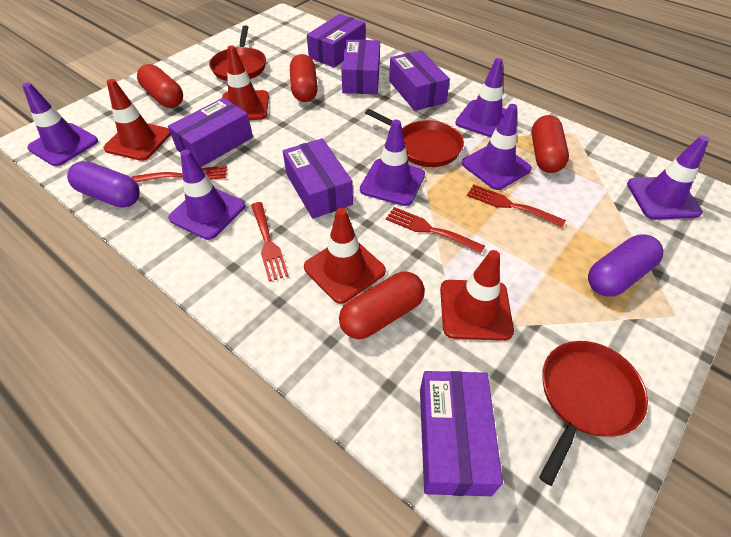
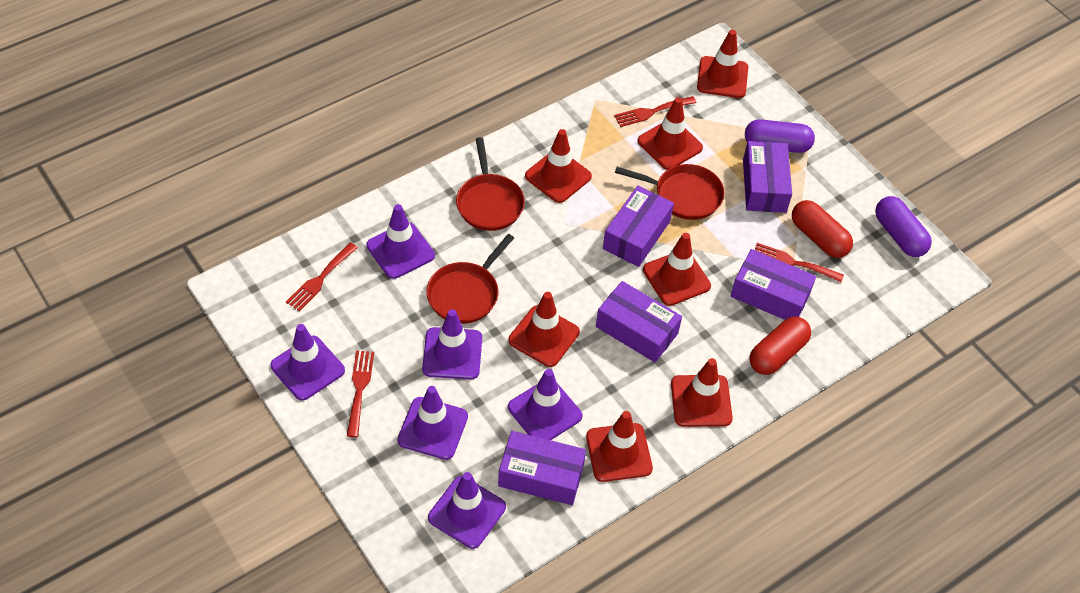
purple box: [168,98,253,167] [283,138,353,219] [307,14,365,68] [341,40,380,94] [389,50,450,111] [420,371,503,496] = 6 -> [498,431,586,505] [596,281,682,363] [603,186,674,267] [731,249,816,320] [743,141,792,213] = 5
red capsule: [137,64,183,108] [290,54,318,102] [339,272,425,339] [531,115,569,173] = 4 -> [749,317,811,375] [792,200,853,258] = 2
red traffic cone: [104,79,171,161] [222,45,269,120] [304,208,386,304] [440,250,514,341] = 4 -> [508,292,580,367] [525,129,592,203] [586,411,653,482] [638,97,703,170] [643,233,711,306] [671,358,733,427] [697,30,748,98] = 7

